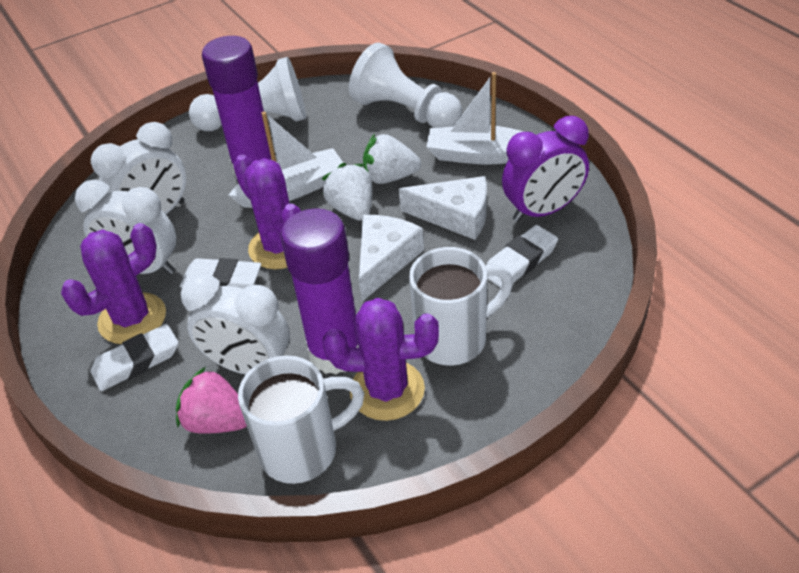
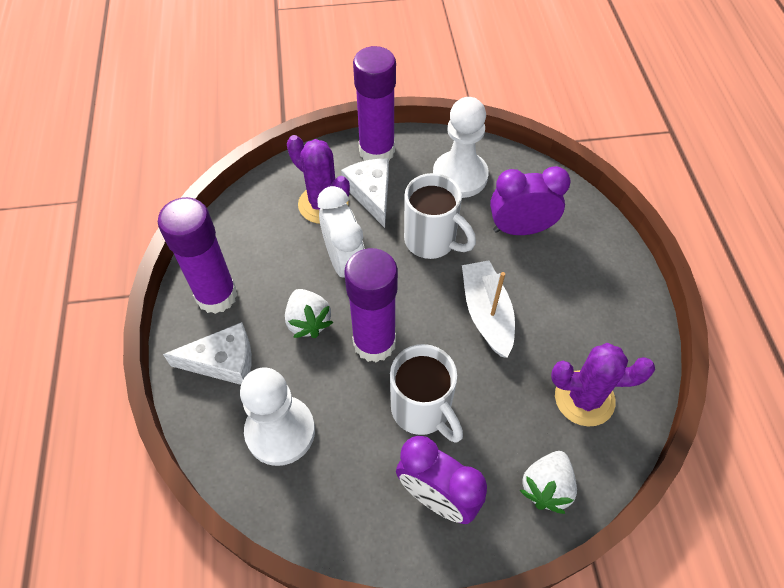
pink strawberry: [176,367,247,434] = 1 -> none = 0
purple cactus: [61,223,166,344] [233,155,301,269] [322,298,439,421] = 3 -> [287,135,350,224] [551,343,655,427] = 2
purple clock: [502,116,589,222] = 1 -> [396,436,487,524] [490,166,571,235] = 2
purple glue stick: [202,36,272,179] [281,208,359,375] = 2 -> [158,197,237,314] [344,248,398,362] [353,46,396,161] = 3
white boat: [229,112,343,208] [427,72,524,165] = 2 -> [462,261,515,358] = 1
white clock: [75,179,176,275] [91,122,186,214] [181,273,290,374] = 3 -> [317,186,365,278] = 1
white eraser: [90,324,179,391] [180,258,261,289] [486,225,558,288] = 3 -> none = 0

